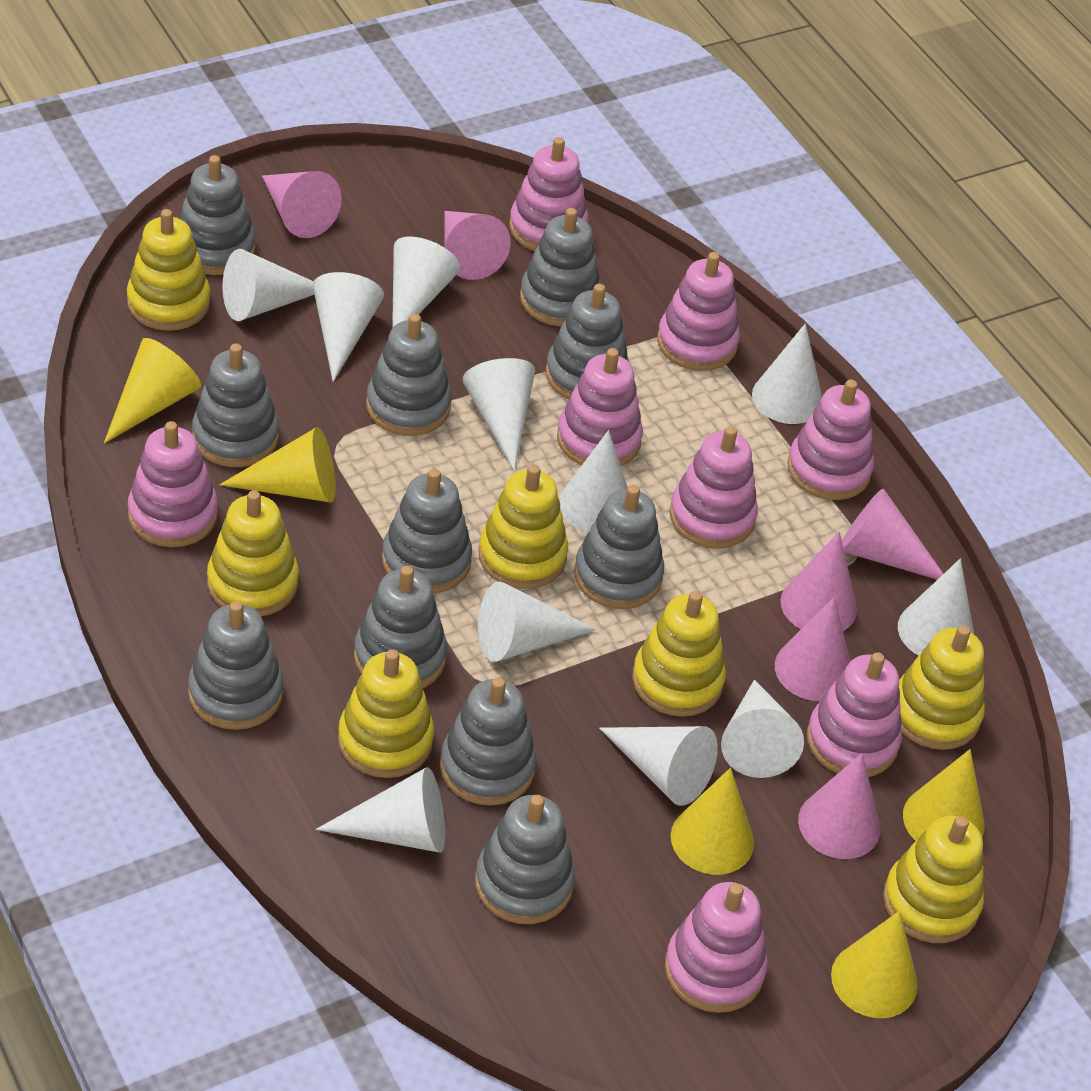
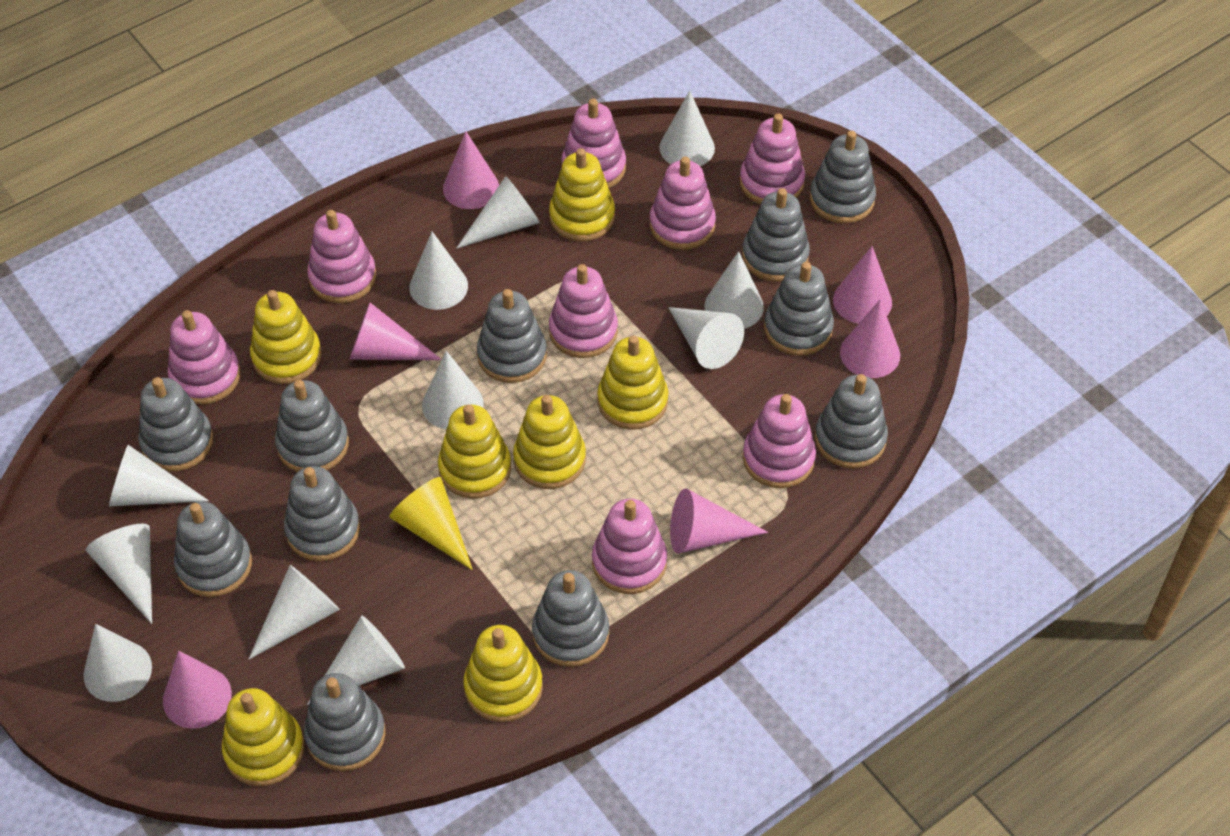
yellow cone: [104,338,201,443] [219,427,336,503] [671,768,754,875] [831,911,918,1018] [903,749,985,841] = 5 -> [389,477,473,570] = 1

